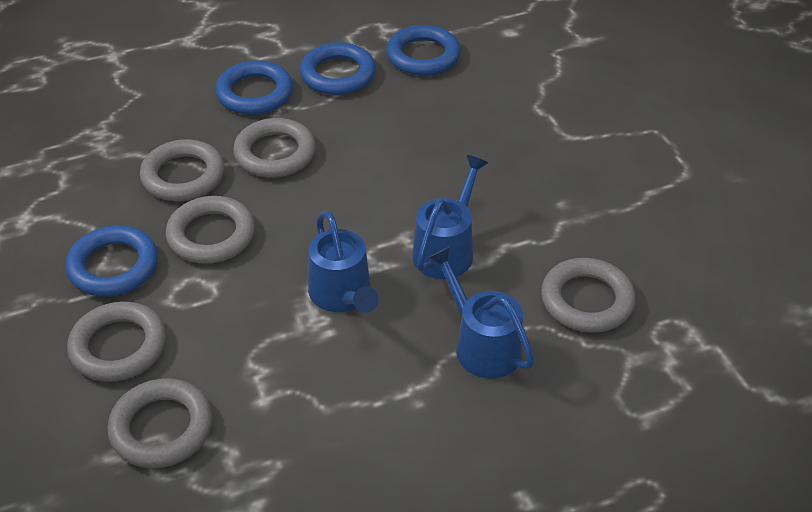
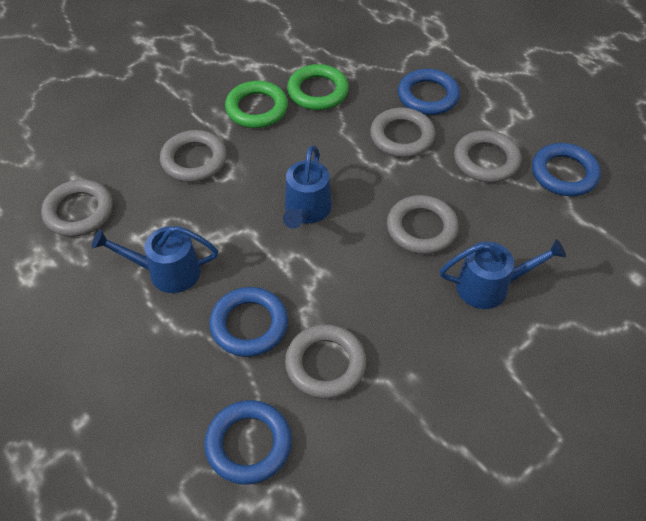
green ring: none = 0 -> [225,81,288,128] [287,64,349,110] = 2

